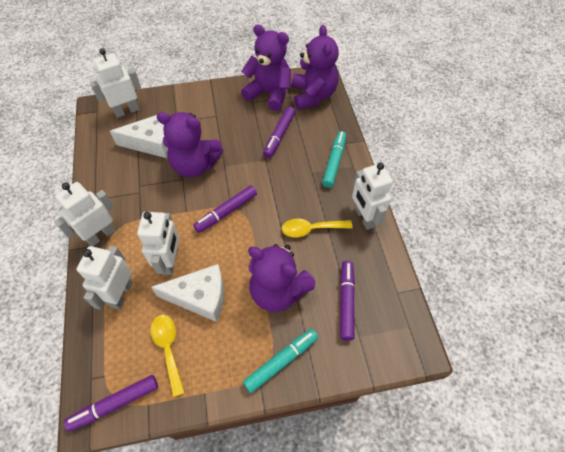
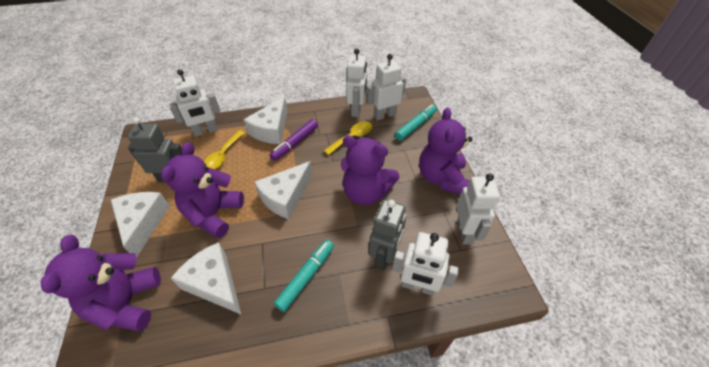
grey robot: none = 0 -> [128,117,182,182] [369,199,406,270] = 2
purple marker: [64,375,158,432] [193,185,257,233] [263,106,295,158] [340,261,355,341] = 4 -> [270,119,318,161] = 1
white cheese: [110,115,168,158] [151,264,224,322] = 2 -> [111,192,170,258] [171,242,241,314] [243,96,287,144] [254,161,312,219] = 4

